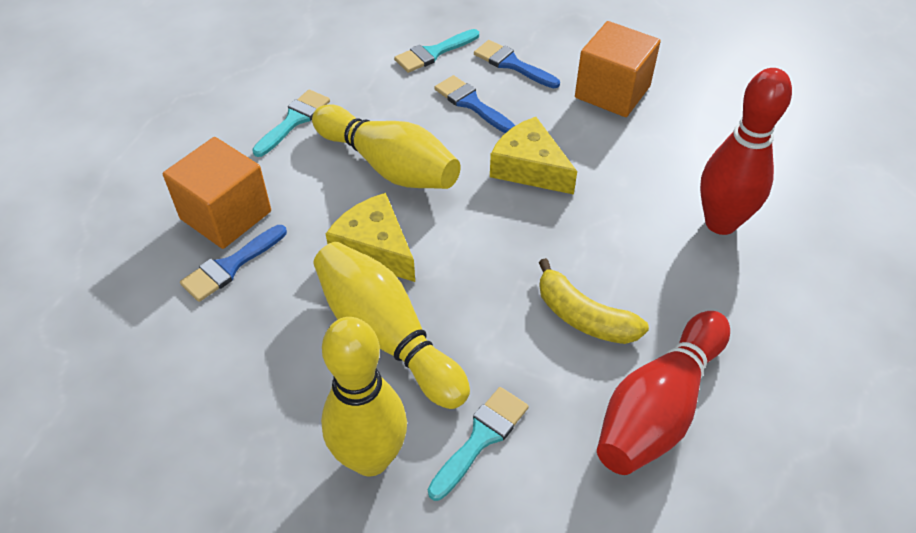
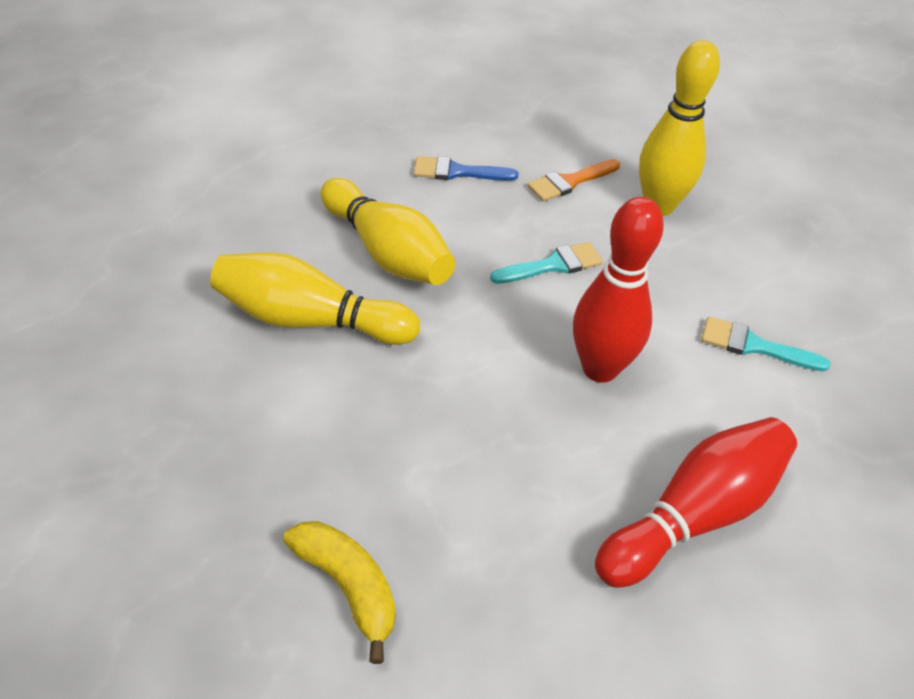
blue brush: [180,225,287,302] [434,75,515,133] [474,40,560,88] = 3 -> [414,156,518,181] = 1
orange brush: none = 0 -> [527,159,620,201] = 1
orange cube: [163,137,271,249] [575,21,661,117] = 2 -> none = 0
turquoise brush: [252,89,330,157] [394,29,479,73] [428,387,529,501] = 3 -> [490,242,603,284] [701,317,830,372] = 2
yellow cheese: [326,193,415,282] [490,117,577,195] = 2 -> none = 0

